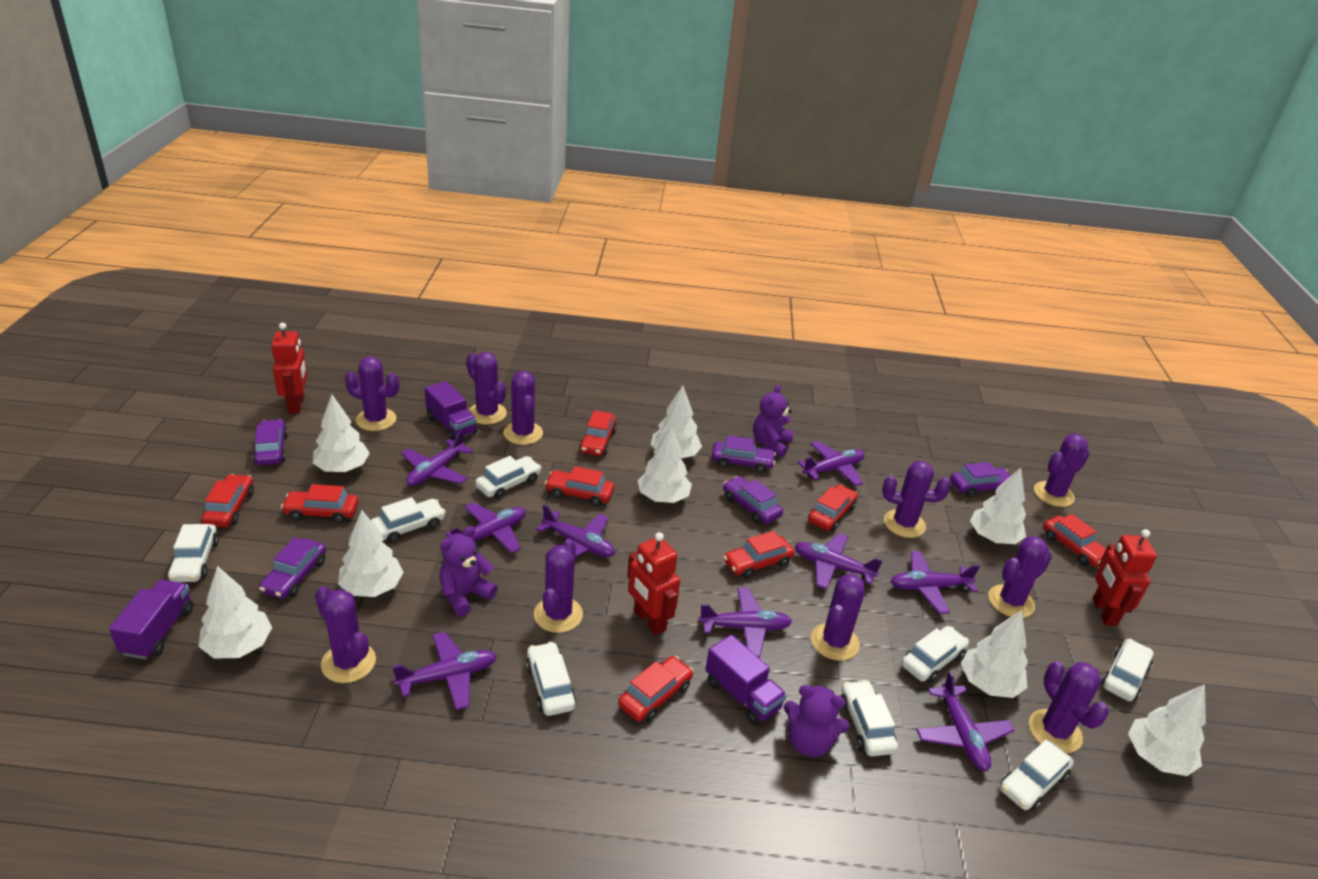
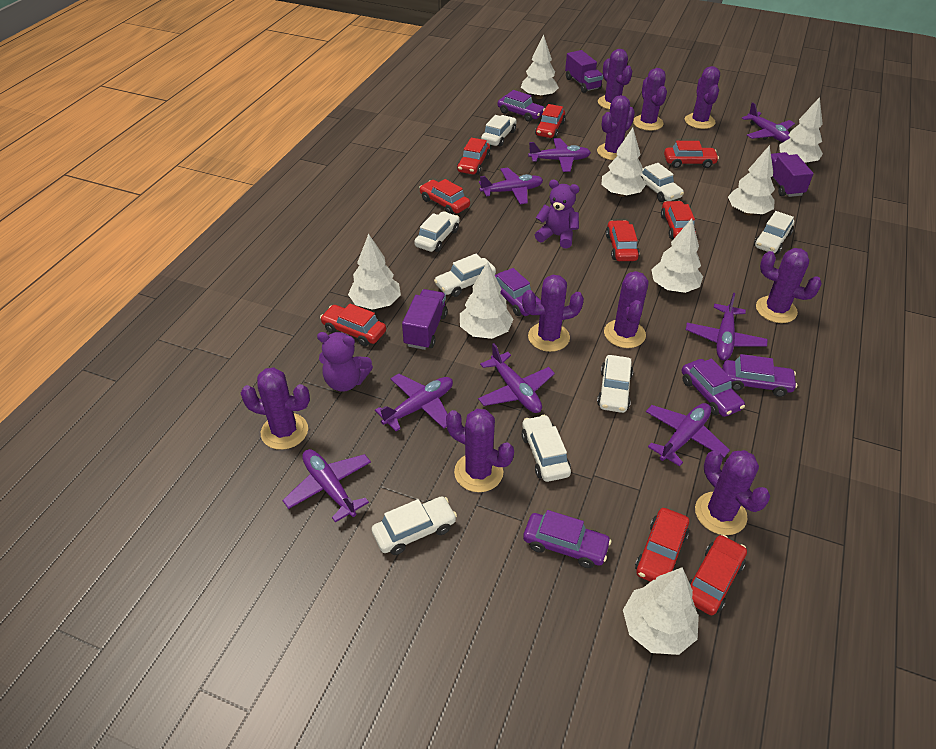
purple plane: [392,632,497,710] [401,430,473,486] [446,503,526,553] [536,505,615,557] [699,588,792,658] [795,533,883,589] [797,441,865,486] [891,551,980,614] [916,671,1015,771] = 9 -> [282,449,371,523] [375,374,453,431] [478,343,555,413] [479,167,543,204] [528,138,591,172] [646,403,730,466] [686,293,768,361] [742,102,795,142] = 8
purple teddy bear: [439,526,498,617] [753,385,794,457] [784,685,850,757] = 3 -> [317,332,373,392] [535,180,579,248] = 2
red car: [201,474,254,527] [281,484,359,523] [545,466,614,507] [579,410,617,456] [618,656,693,722] [724,531,794,579] [808,484,858,531] [1043,514,1106,567] = 8 -> [320,304,386,346] [419,179,470,214] [457,138,490,175] [535,104,566,138] [606,220,639,261] [635,508,689,582] [661,201,696,239] [664,141,719,168] [689,534,747,615] = 9
red robot: [271,323,308,414] [627,532,680,635] [1092,529,1157,626] = 3 -> none = 0

